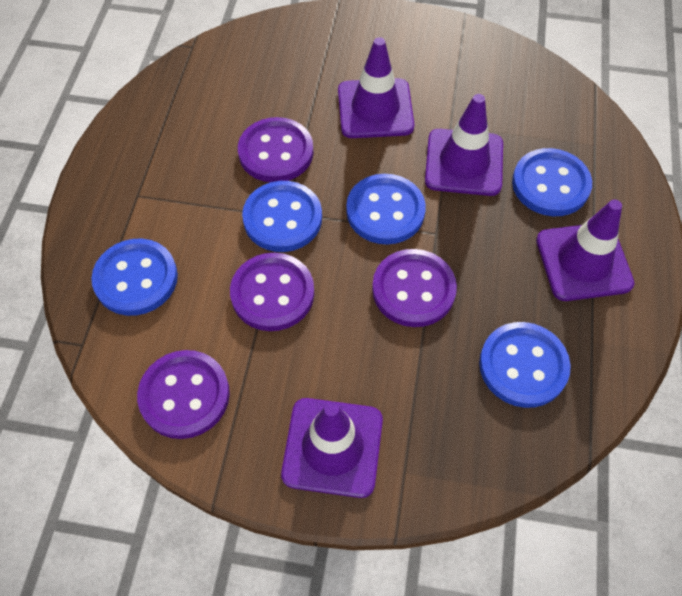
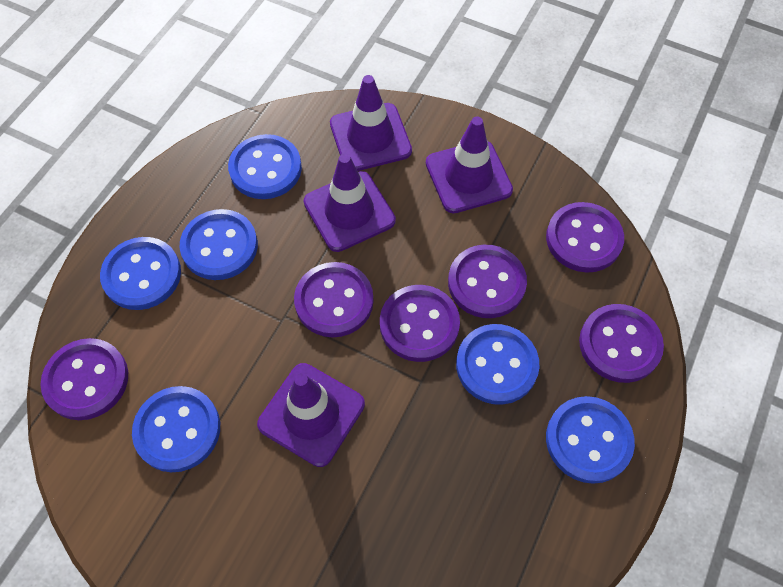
blue button: [91,239,178,316] [242,181,322,252] [346,174,426,245] [479,322,571,408] [512,148,592,216] = 5 -> [100,237,181,310] [132,386,220,472] [180,209,258,280] [228,134,302,199] [456,324,540,405] [546,396,635,484] = 6
purple button: [137,350,230,439] [230,253,314,331] [238,117,314,182] [372,249,457,327] = 4 -> [41,338,128,420] [294,262,374,337] [380,285,460,362] [448,245,527,318] [546,202,624,272] [579,304,664,383] = 6

